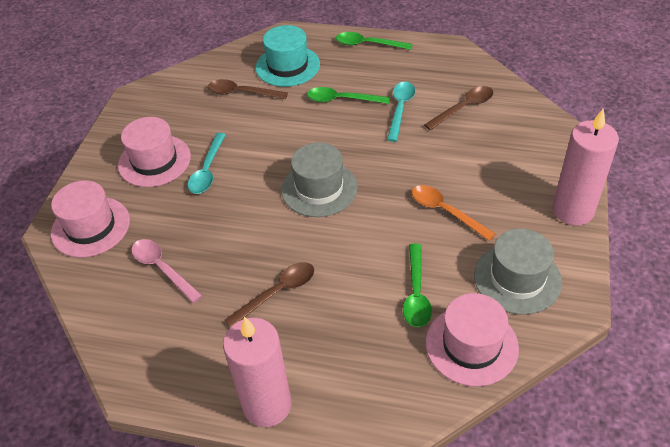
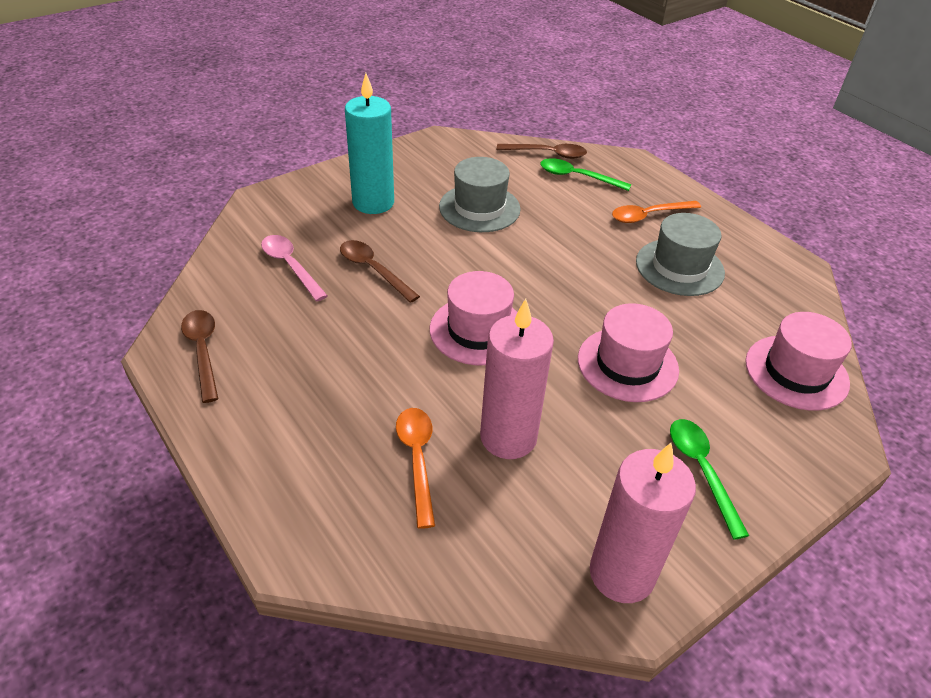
green spoon: [307,87,390,104] [336,32,412,50] [403,243,432,327] = 3 -> [540,158,631,191] [670,419,749,540] = 2
orange spoon: [412,185,495,241] = 1 -> [396,408,435,529] [612,201,701,223] = 2
turquoise candle: none = 0 -> [345,73,394,214] = 1
turquoise hat: [255,25,320,87] = 1 -> none = 0
turquoise spoon: [188,133,226,194] [387,82,415,142] = 2 -> none = 0

